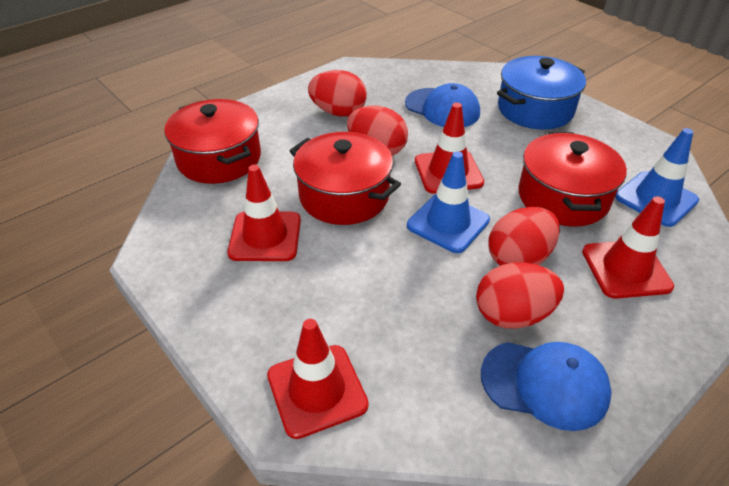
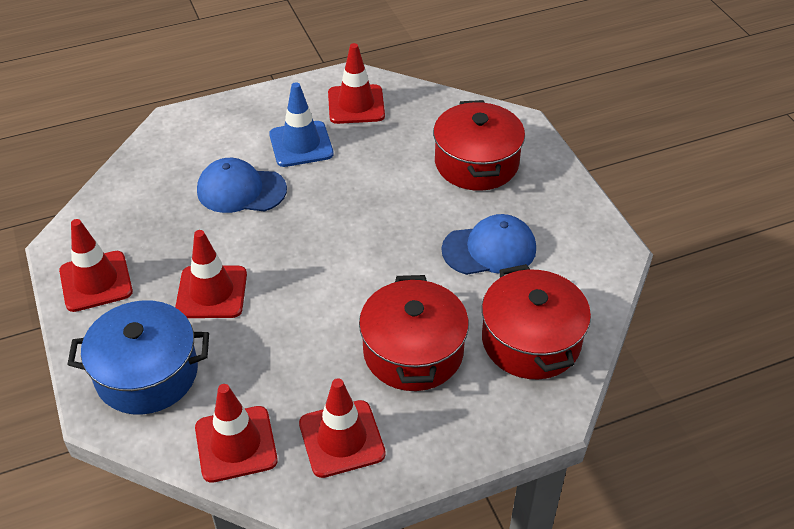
blue traffic cone: [407,151,490,253] [615,128,699,227] = 2 -> [269,82,334,167] = 1
red egg: [308,70,367,117] [347,106,408,156] [476,262,564,329] [488,207,560,266] = 4 -> none = 0
red traffic cone: [228,165,301,261] [267,319,369,439] [415,103,484,193] [582,196,674,299] = 4 -> [59,219,133,312] [175,230,247,318] [195,384,278,483] [299,378,386,478] [328,43,385,124] = 5

